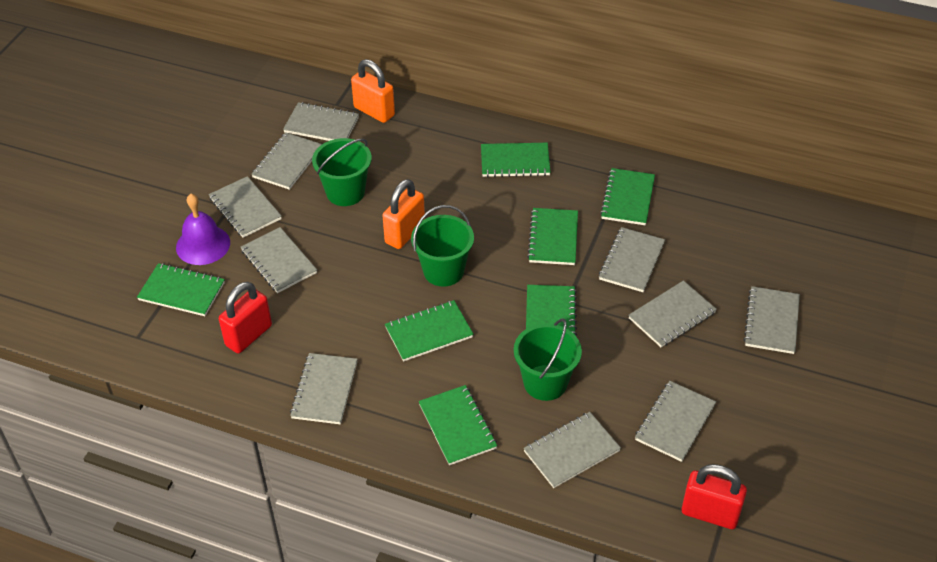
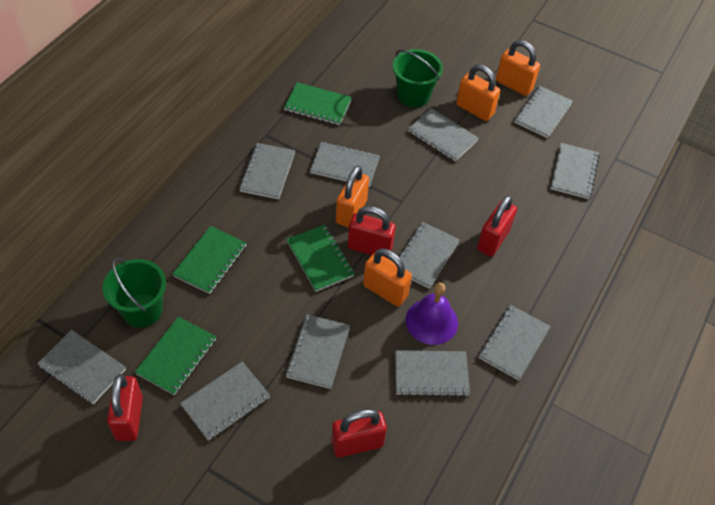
green bucket: [312,138,372,206] [411,205,474,287] [514,318,582,401] = 3 -> [103,258,166,328] [393,49,443,107] = 2
green notebook: [137,263,225,316] [385,300,474,362] [419,385,497,465] [481,143,550,177] [526,285,577,336] [527,208,578,265] [600,168,655,225] = 7 -> [135,316,216,395] [172,226,247,294] [284,82,352,125] [287,225,355,292] = 4
grey notebook: [209,176,282,238] [241,227,317,293] [251,133,322,190] [283,102,359,141] [290,353,358,424] [524,412,621,488] [599,227,665,292] [628,280,717,347] [635,381,716,462] [744,286,800,354] = 10 -> [37,330,126,404] [180,361,270,440] [239,143,295,199] [286,314,350,389] [310,142,380,187] [394,350,470,397] [399,222,460,289] [408,108,478,161] [479,305,551,381] [514,86,573,138] [550,143,599,199] = 11
orange padlock: [351,59,395,123] [382,179,425,249] = 2 -> [336,166,369,228] [363,248,412,307] [456,64,500,121] [496,40,540,96] = 4
red padlock: [219,282,272,353] [682,464,747,529] = 2 -> [107,374,143,441] [331,409,387,457] [348,206,396,259] [477,195,517,257] = 4

